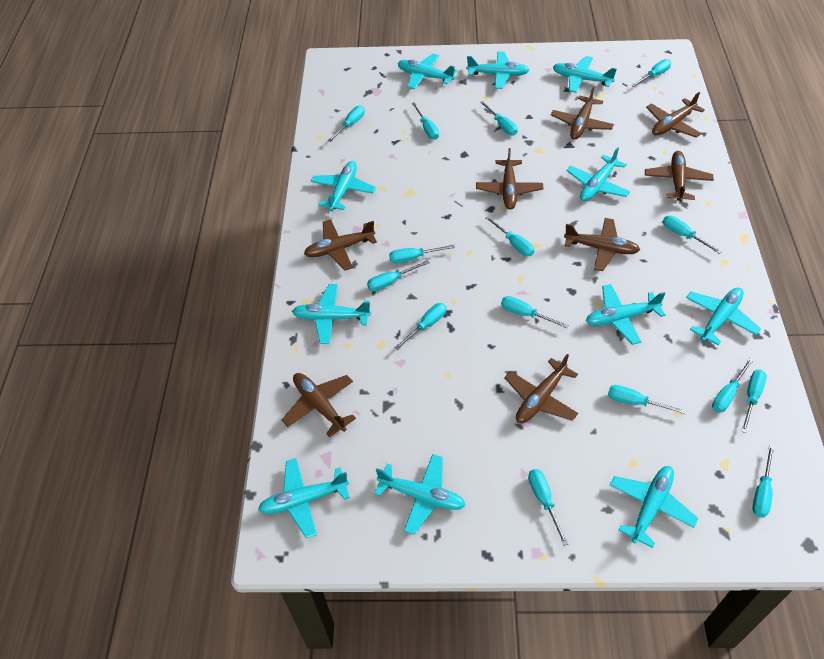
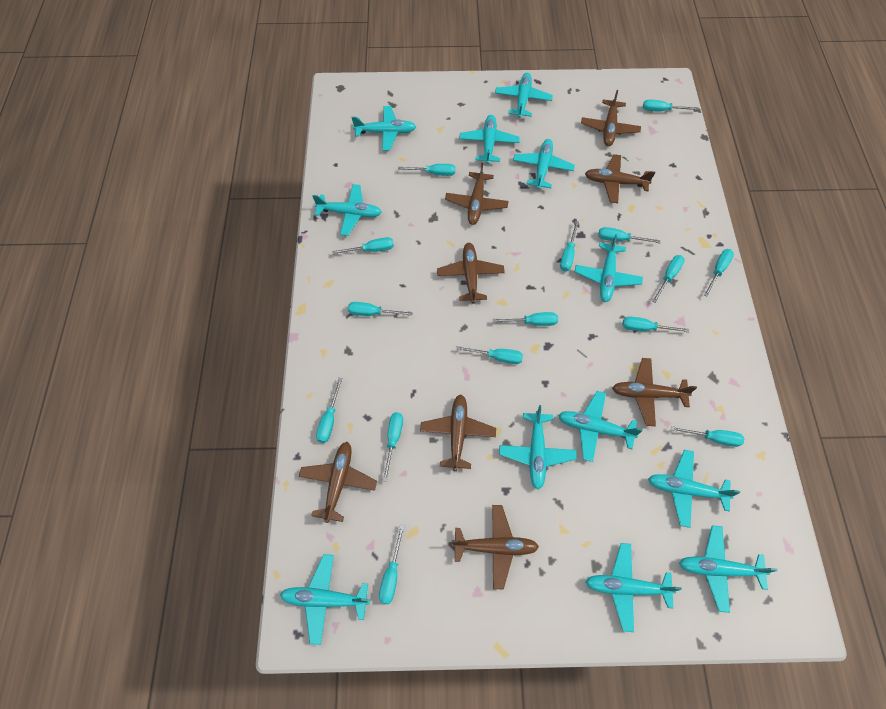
turquoise plane: [258,458,350,538] [292,284,371,344] [311,161,376,211] [375,454,466,534] [398,54,457,89] [467,51,529,89] [553,56,617,93] [567,147,630,201] [586,284,666,345] [610,466,698,548] [686,287,761,345] = 11 -> [280,554,370,645] [313,184,382,236] [352,106,416,151] [459,115,520,164] [495,73,553,118] [499,405,577,490] [513,139,575,189] [558,391,642,462] [575,234,643,302] [585,543,682,632] [648,450,740,528] [679,525,778,613] = 12

